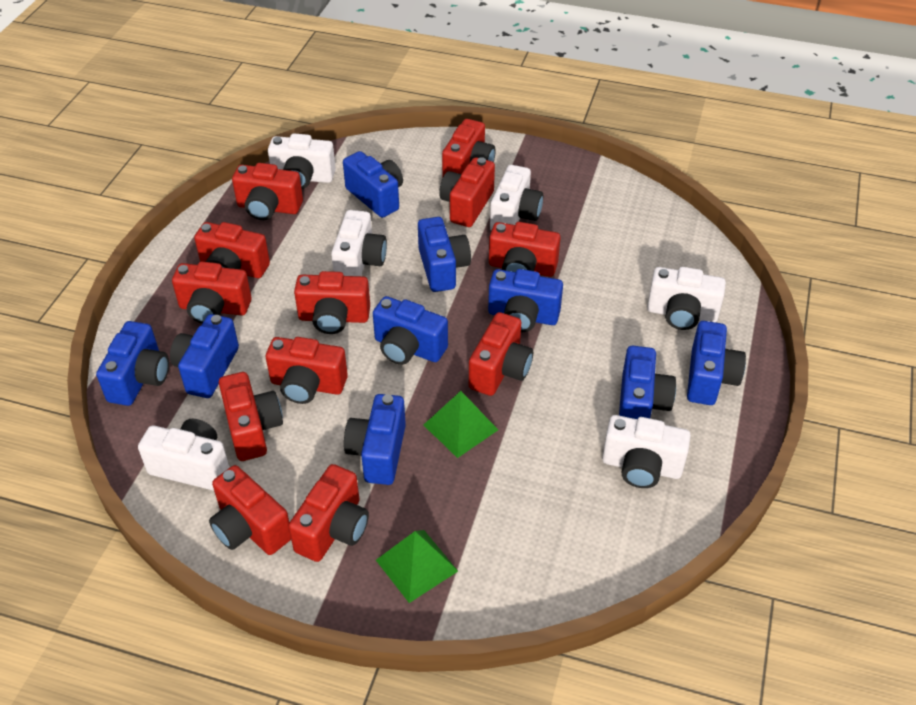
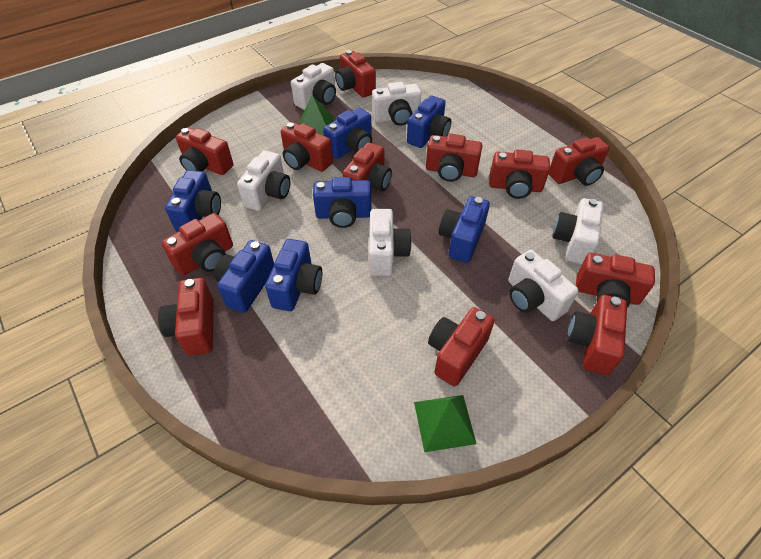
blue camera: [96,321,169,406] [170,314,239,398] [343,151,403,218] [344,394,406,485] [373,296,448,365] [418,217,471,292] [488,269,563,332] [619,346,676,419] [687,321,746,405] = 9 -> [165,170,221,232] [214,240,274,313] [265,239,322,311] [313,177,372,228] [323,108,372,159] [407,96,451,148] [439,196,490,263] = 7

